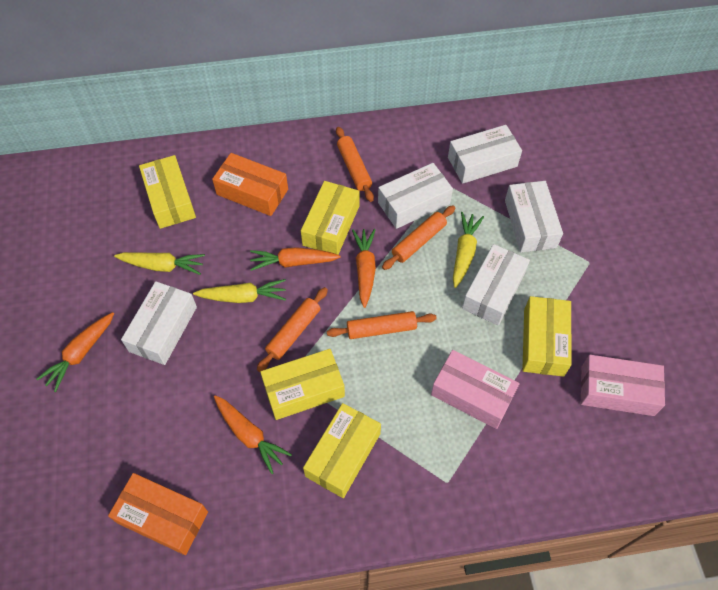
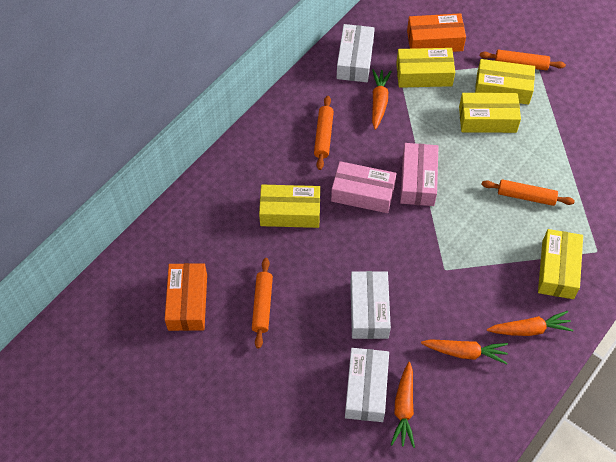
white box: [121,281,197,365] [378,163,453,229] [448,125,522,184] [462,244,530,326] [505,181,563,253] = 5 -> [337,24,375,82] [345,348,389,422] [350,271,391,339] = 3
yellow carrot: [114,252,205,275] [193,279,286,303] [453,212,484,288] = 3 -> none = 0

